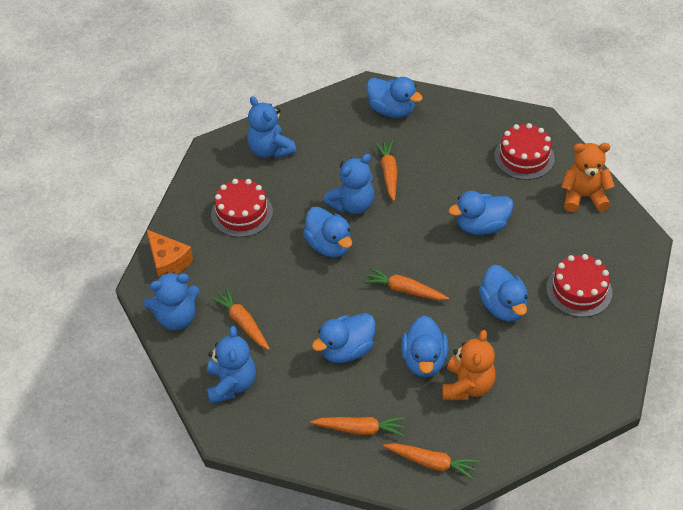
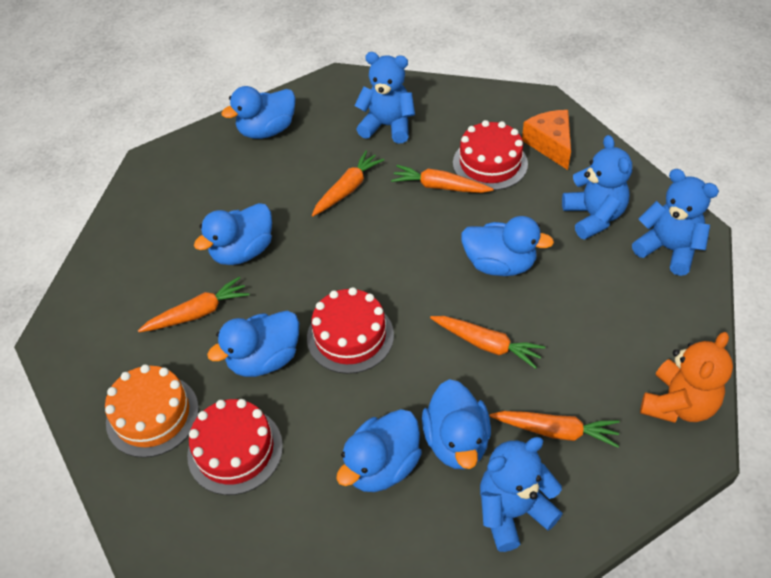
orange cake: none = 0 -> [105,364,199,458] = 1
orange teddy bear: [442,330,496,400] [561,143,615,212] = 2 -> [640,332,733,423] = 1

